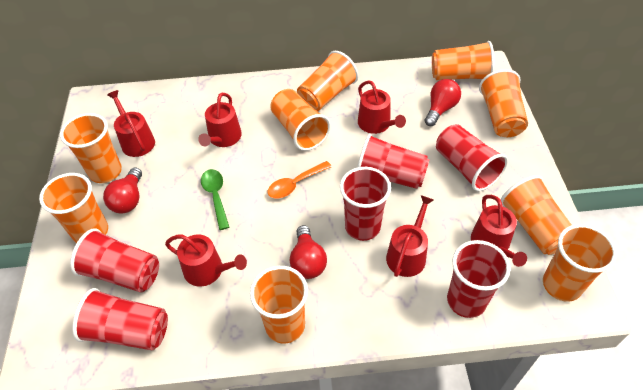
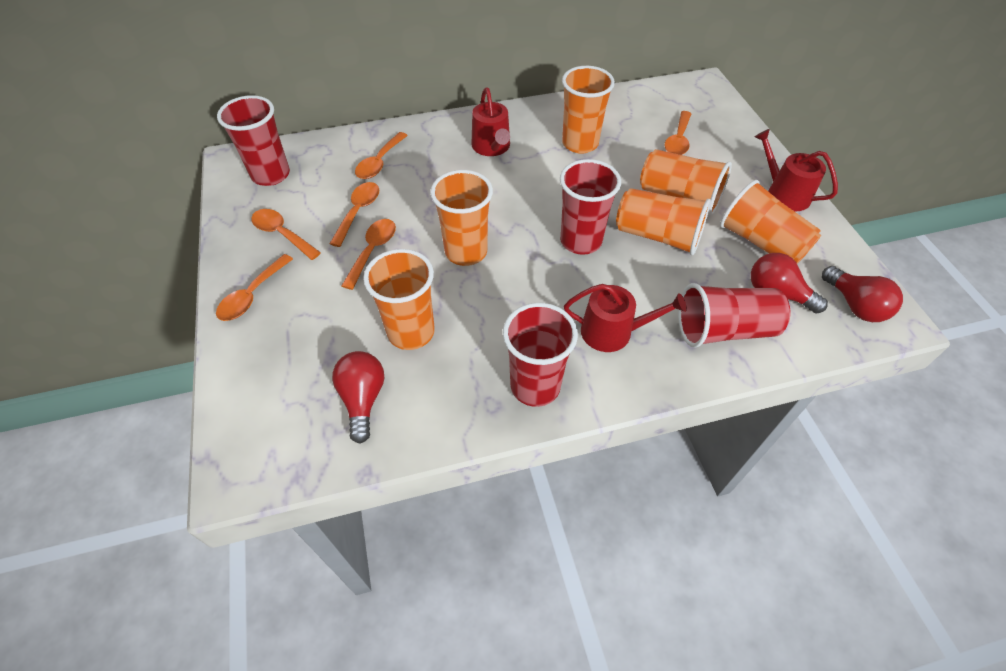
green spoon: [201,169,229,230] = 1 -> none = 0
orange cup: [39,173,108,243] [60,113,122,183] [250,266,308,344] [270,89,331,151] [297,51,358,112] [432,41,494,80] [479,69,528,137] [501,175,571,255] [543,224,617,302] = 9 -> [363,249,435,350] [430,170,493,266] [562,66,615,154] [616,188,711,255] [640,149,732,216] [720,180,821,264] = 6
orange spoon: [267,161,332,198] = 1 -> [216,254,293,321] [251,209,321,260] [330,182,379,247] [341,219,396,290] [355,132,408,179] [664,111,691,155] = 6
red cup: [70,228,159,292] [72,288,168,350] [340,167,391,241] [357,134,430,189] [436,124,508,191] [447,240,510,318] = 6 -> [217,95,290,186] [503,303,578,407] [560,159,621,255] [678,283,790,348] = 4
red watering can: [107,90,155,157] [165,234,247,287] [198,93,242,147] [358,80,406,134] [386,195,434,277] [471,195,527,267] = 6 -> [472,88,510,156] [564,284,687,352] [755,129,838,211] = 3

